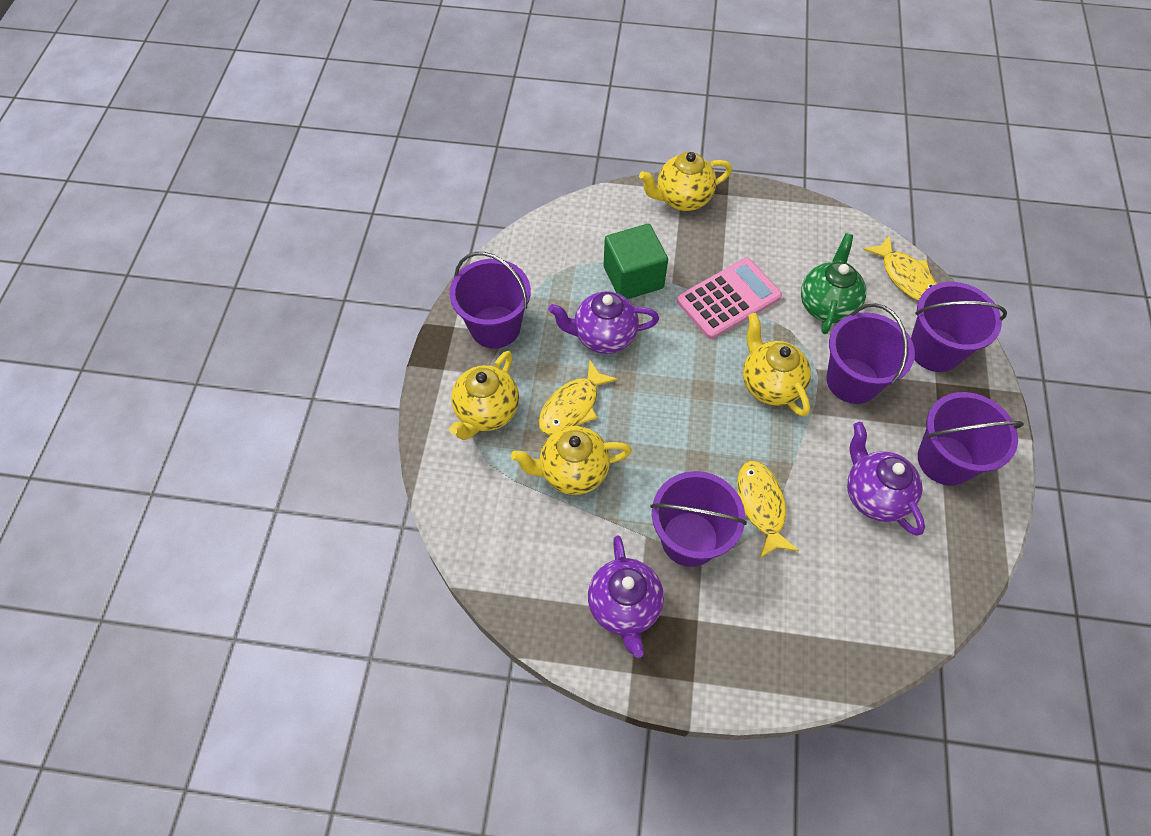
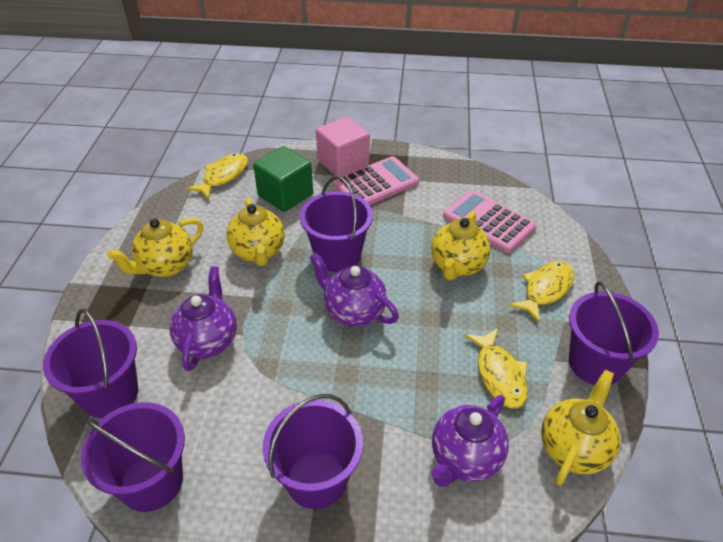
green teapot: [801,233,866,334] = 1 -> none = 0
pink calculator: [677,258,782,339] = 1 -> [333,156,419,205] [443,190,536,253] = 2
pink cube: none = 0 -> [316,116,370,176] = 1

